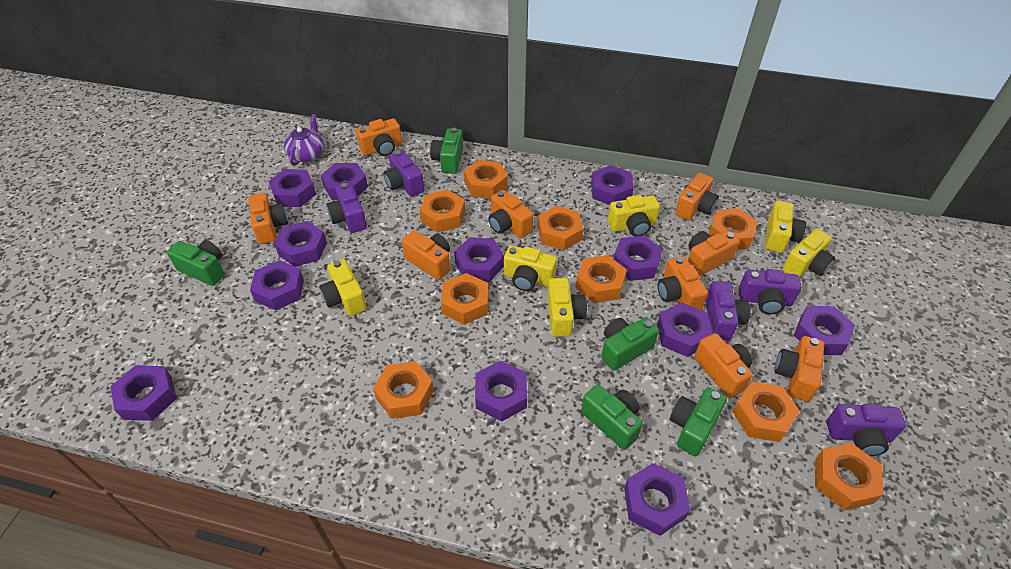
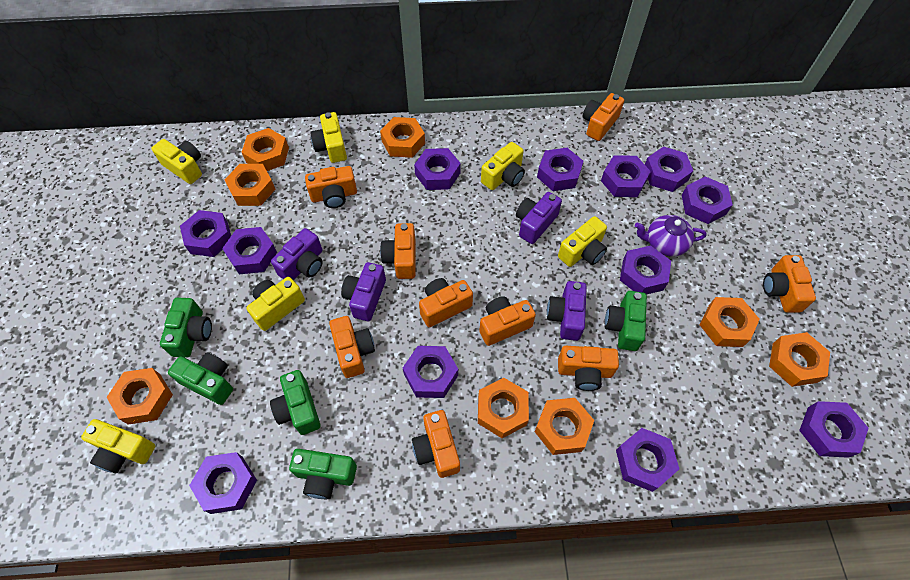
orange nut: [373,361,434,419] [419,190,465,233] [441,273,489,325] [464,160,508,198] [538,206,584,250] [576,255,627,303] [708,208,758,250] [732,382,800,442] [815,443,883,510] = 9 -> [107,368,173,425] [225,164,276,206] [241,128,289,171] [380,117,425,158] [478,378,529,438] [535,398,594,455] [699,297,760,347] [769,332,830,387] = 8
purple camera: [326,183,367,233] [383,150,424,197] [706,281,750,341] [739,269,801,315] [826,404,906,456] = 5 -> [271,228,323,280] [341,262,386,321] [516,192,562,244] [547,281,587,341] = 4

